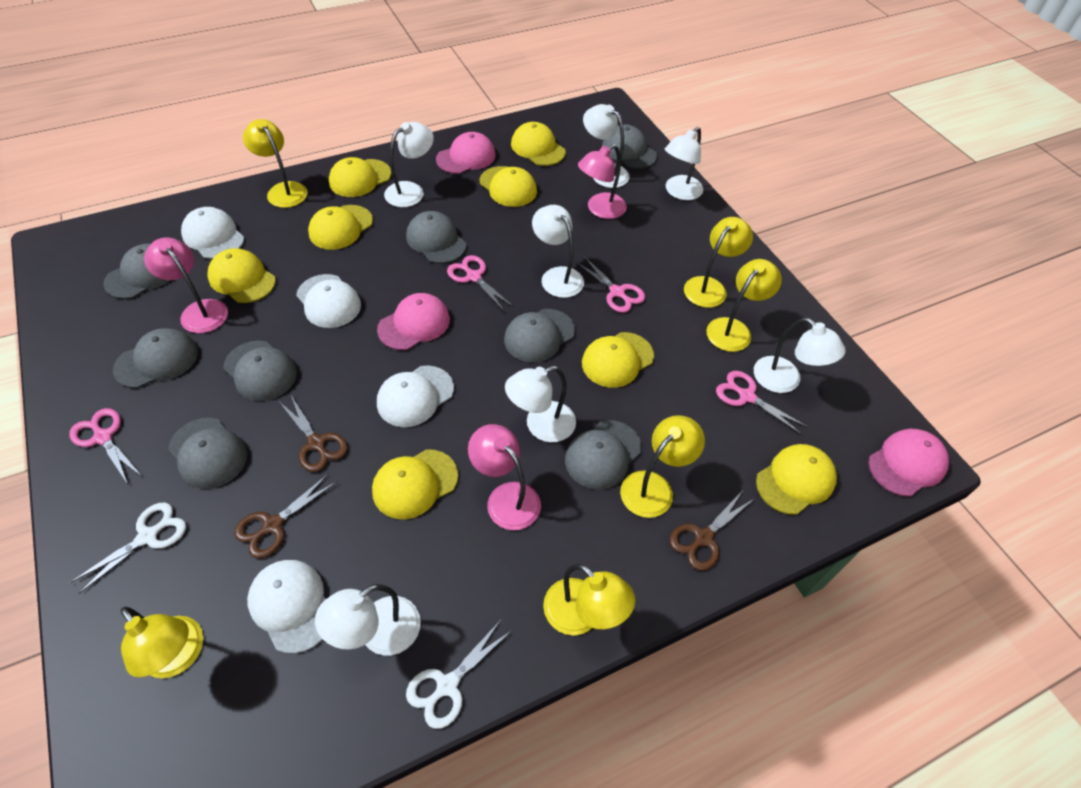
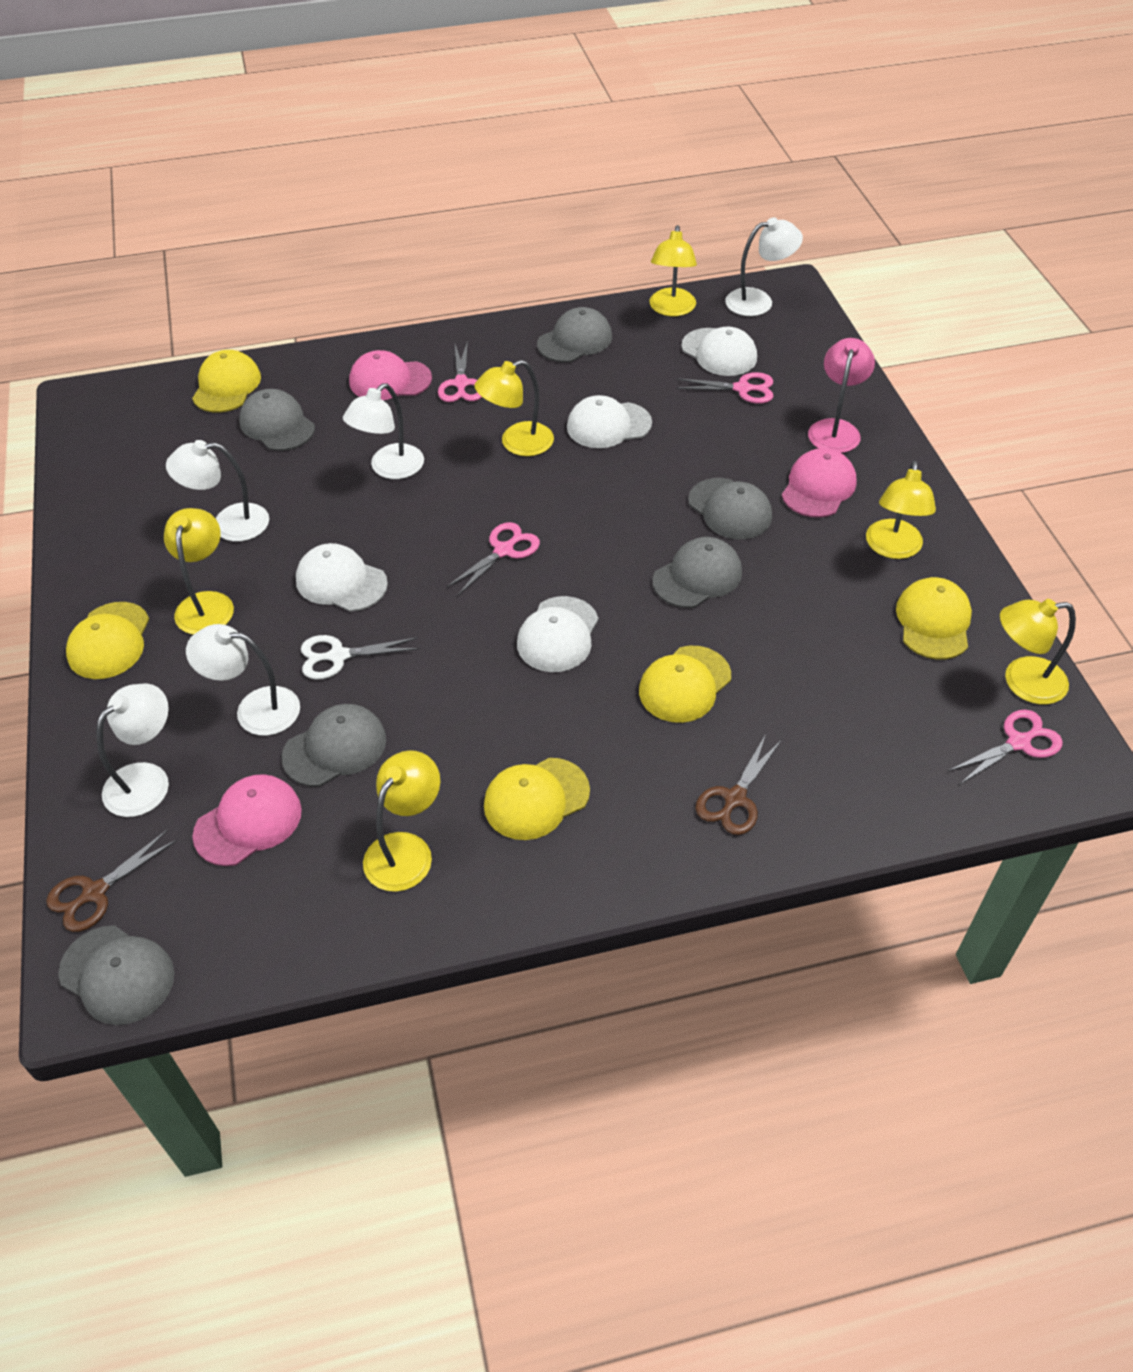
brown scissors: [234,474,337,558] [279,396,348,472] [670,489,754,570] = 3 -> [46,830,177,932] [696,734,782,835] = 2
grey cap: [103,243,171,299] [113,328,198,388] [168,418,247,489] [223,341,297,401] [406,211,466,264] [504,309,575,362] [565,420,642,490] [602,125,657,169] = 8 -> [58,925,174,1025] [239,389,315,451] [281,704,386,787] [537,307,612,362] [653,537,742,608] [688,478,772,539] = 6
pink lamp: [144,237,228,333] [468,424,541,530] [578,144,627,219] = 3 -> [808,338,875,453] = 1
white lamp: [315,584,421,656] [384,122,434,207] [505,366,576,442] [532,205,584,298] [583,104,630,188] [665,127,703,200] [754,318,845,393] = 7 -> [97,683,169,817] [166,440,269,542] [186,624,300,736] [343,383,424,479] [725,217,803,316] = 5
white scissors: [70,503,186,594] [406,620,511,729] = 2 -> [301,635,419,680] = 1
yellow cap: [207,248,276,303] [308,205,373,250] [329,157,392,197] [372,449,458,519] [480,166,537,207] [511,122,566,166] [582,332,654,388] [756,444,837,515] = 8 -> [66,602,149,679] [192,350,261,413] [484,758,590,840] [639,646,731,723] [896,577,972,659] = 5

